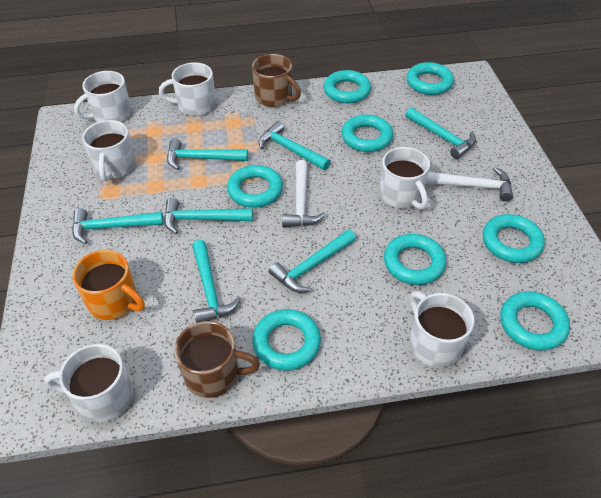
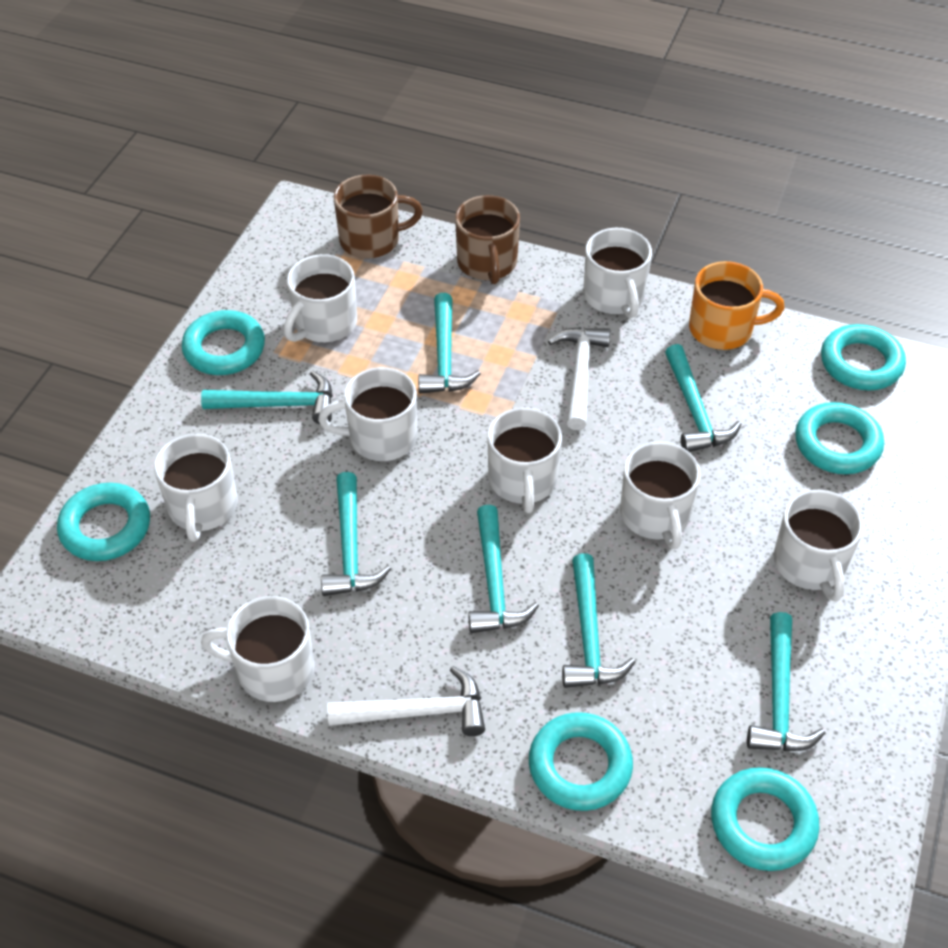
turquoise ring: [227,165,283,208] [252,309,321,371] [323,70,371,103] [341,114,393,152] [384,234,446,285] [406,62,454,95] [483,214,545,263] [500,291,570,351] = 8 -> [57,483,150,561] [182,310,265,375] [529,712,633,811] [711,767,820,871] [795,402,884,474] [821,324,906,391] = 6
white mug: [45,344,133,423] [74,71,132,122] [82,120,136,181] [159,62,216,116] [380,147,430,209] [410,291,475,367] = 6 -> [154,434,238,542] [201,596,315,702] [284,254,357,342] [318,367,417,461] [487,408,562,513] [583,228,652,318] [620,442,700,549] [774,490,863,602] = 8

